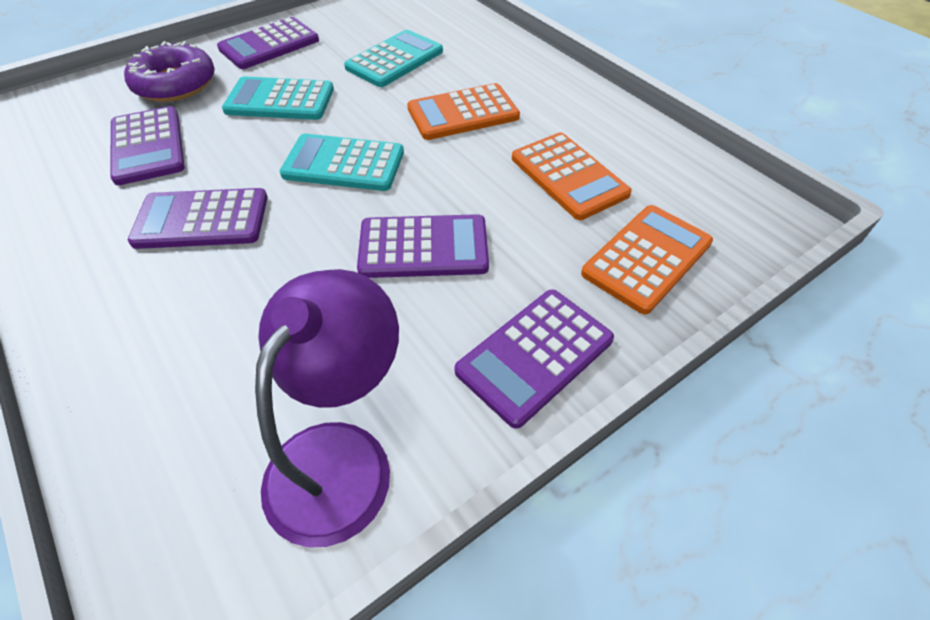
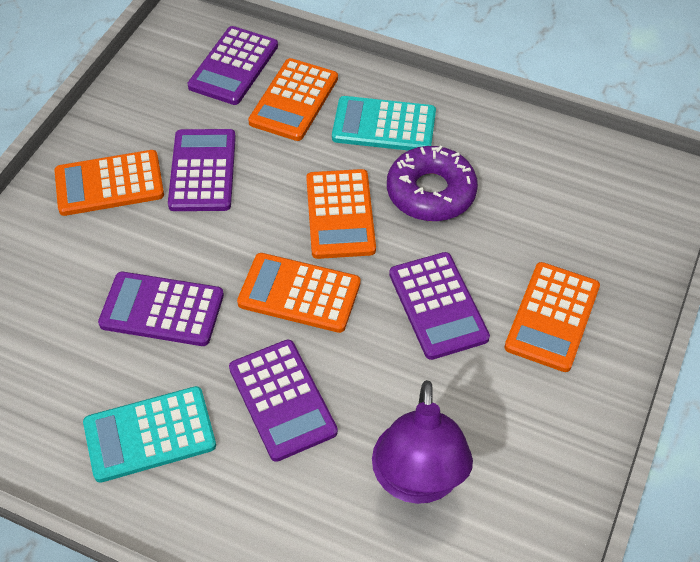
orange calculator: [407,83,520,140] [512,132,632,220] [581,205,713,315] = 3 -> [54,150,164,216] [237,253,361,333] [248,58,338,141] [306,169,376,259] [504,262,600,372] = 5
turquoise calculator: [222,76,334,120] [280,134,404,191] [344,30,443,87] = 3 -> [83,386,216,483] [332,96,436,151] = 2

